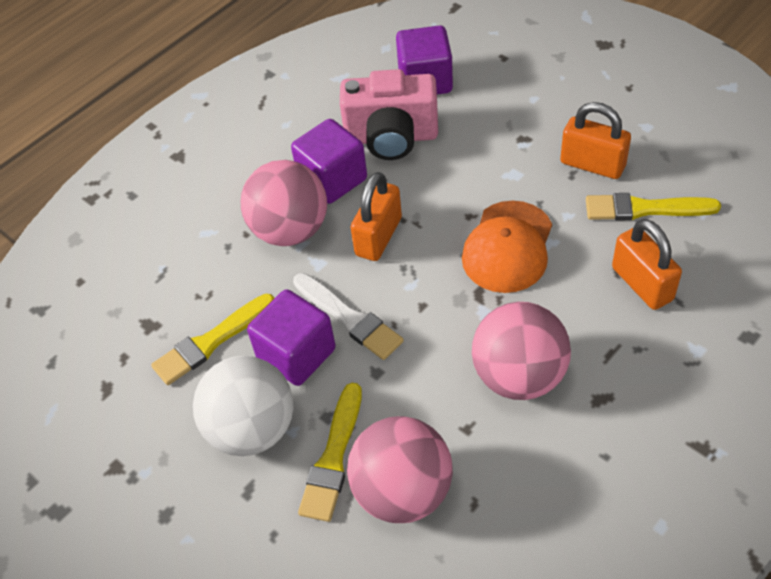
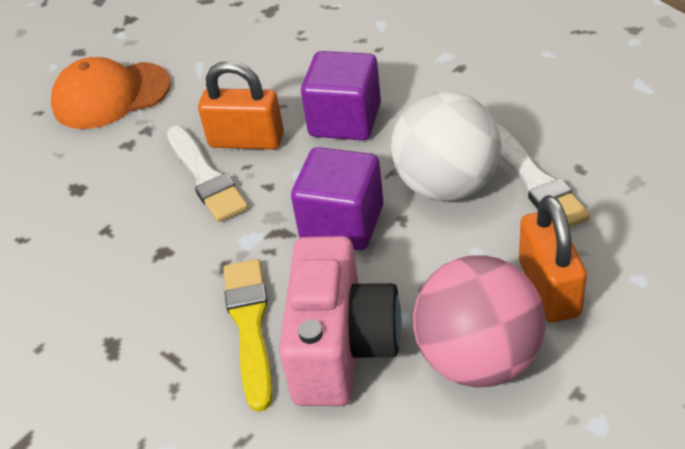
orange padlock: [350,172,402,261] [560,102,631,179] [612,219,682,310] = 3 -> [198,61,284,150] [519,195,587,323] = 2
pink ball: [241,160,327,246] [347,416,453,523] [472,302,571,400] = 3 -> [413,255,546,388] = 1
purple cube: [247,290,336,386] [291,119,367,204] [396,25,453,94] = 3 -> [291,147,383,250] [301,51,381,140] = 2
white brush: [293,273,404,360] = 1 -> [167,126,248,222] [496,123,590,227] = 2
yellow brush: [151,294,275,385] [298,383,362,522] [586,193,721,221] = 3 -> [223,259,273,412] = 1

